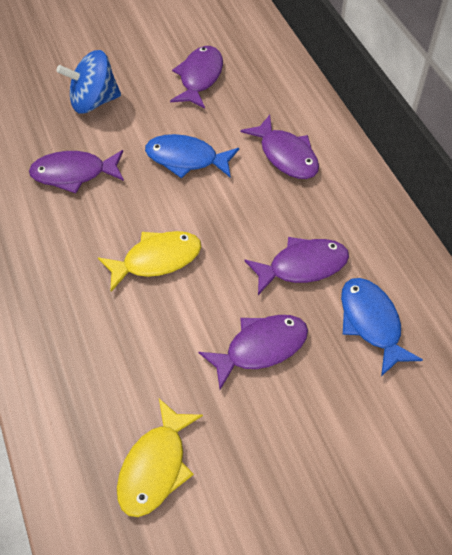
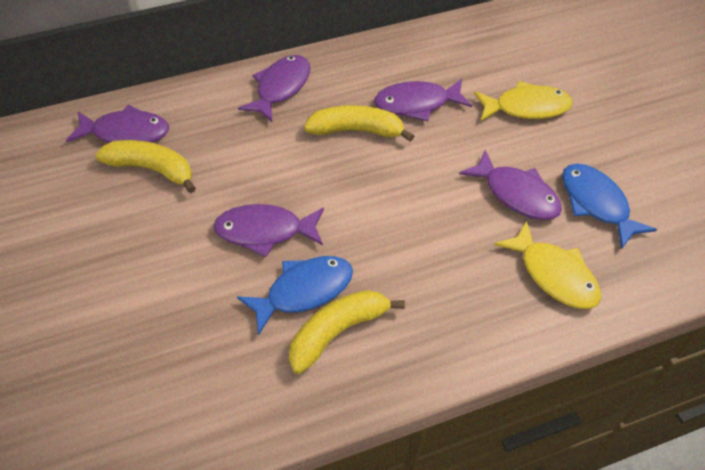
blue spinning top: [56,50,121,114] = 1 -> none = 0
yellow banana: none = 0 -> [95,140,196,193] [289,290,405,374] [304,105,414,142] = 3

